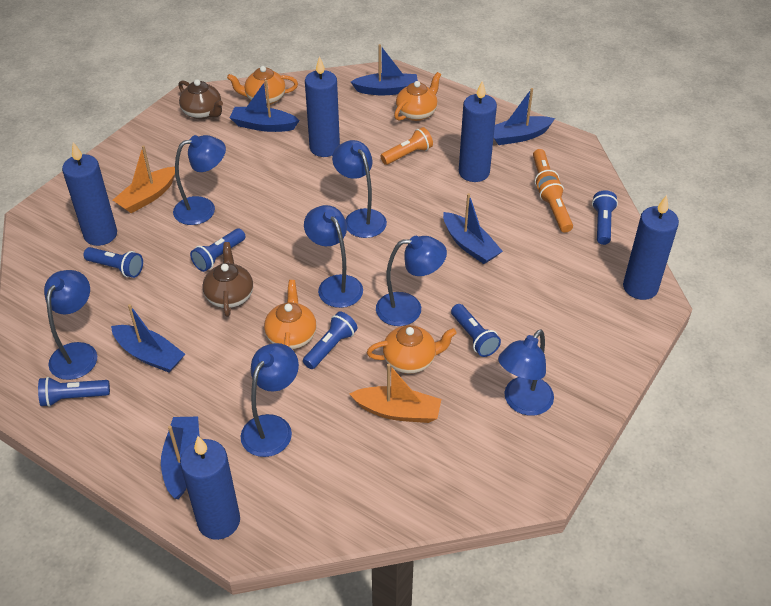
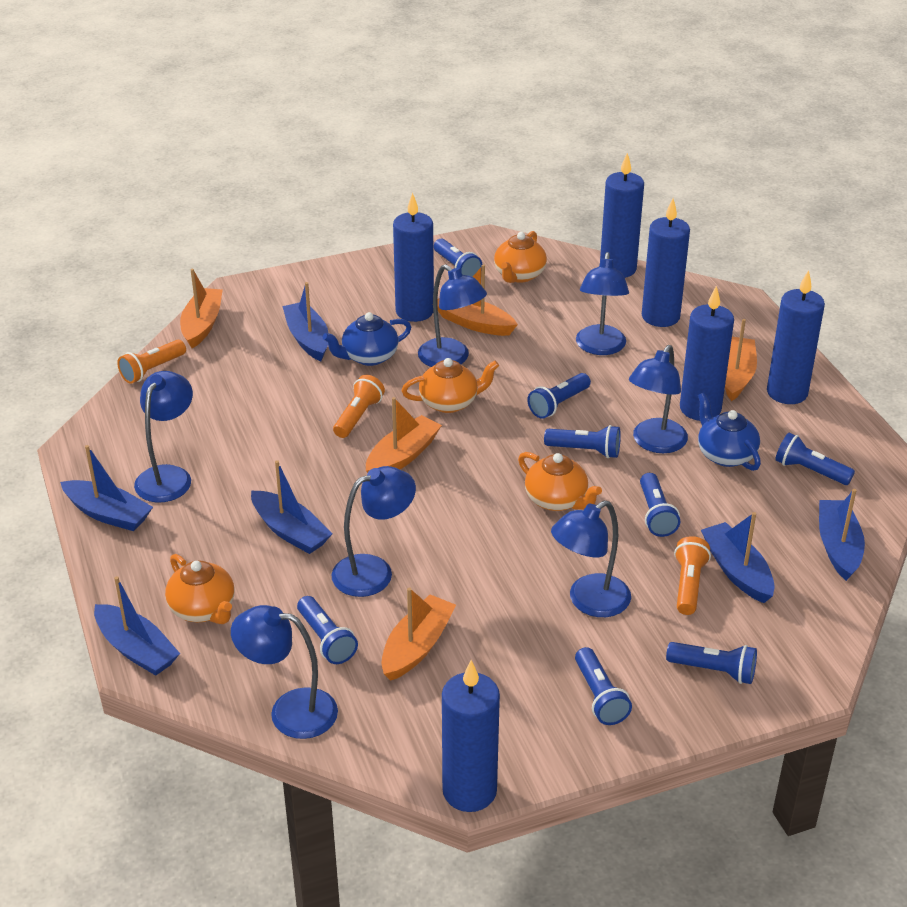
blue candle: [62,142,117,246] [180,436,240,540] [305,56,340,157] [459,81,497,182] [623,195,679,300] = 5 -> [393,193,434,322] [442,660,500,812] [600,153,644,278] [642,199,690,327] [680,286,734,421] [767,270,825,404] = 6
blue flashlight: [38,377,110,407] [83,247,143,278] [190,228,245,272] [303,312,357,369] [451,304,501,357] [592,190,618,245] = 6 -> [297,596,358,664] [434,238,482,277] [528,373,591,419] [544,425,621,458] [575,647,632,725] [640,473,680,537] [666,642,757,684] [775,433,855,485] = 8
blue teapot: none = 0 -> [323,312,411,366] [698,392,761,471] = 2
brown teapot: [178,79,223,119] [202,242,253,317] = 2 -> none = 0
orange boat: [113,145,175,213] [349,364,441,423] = 2 -> [180,269,223,348] [366,397,442,473] [381,587,456,681] [437,264,518,336] [725,319,757,401] = 5

